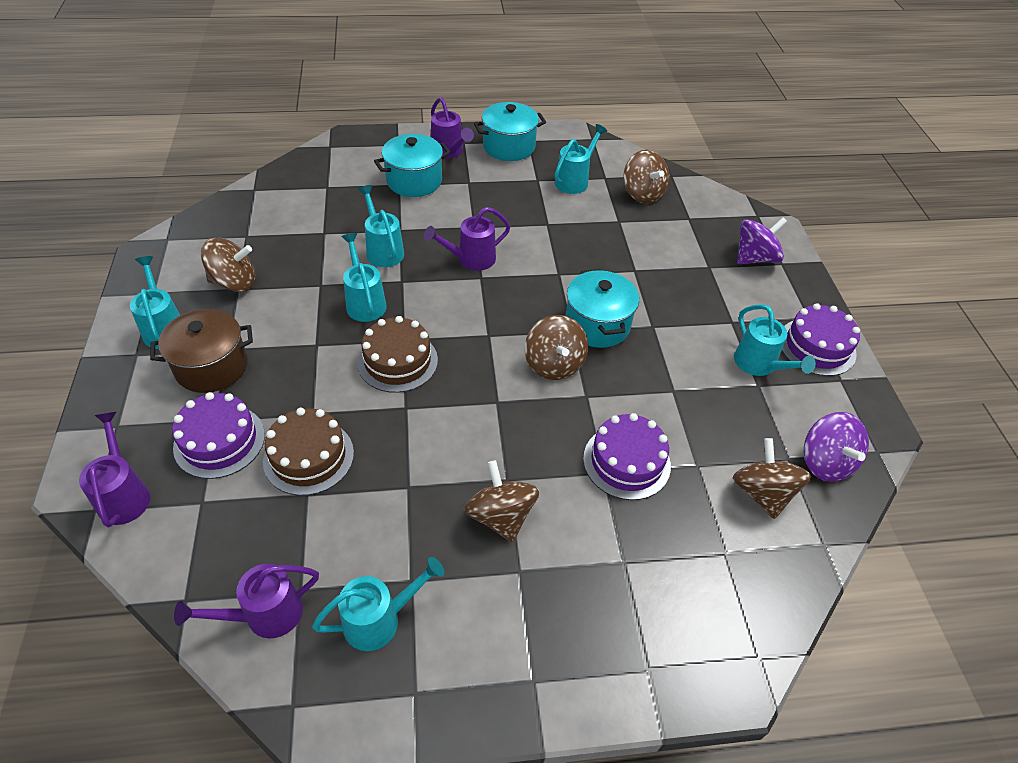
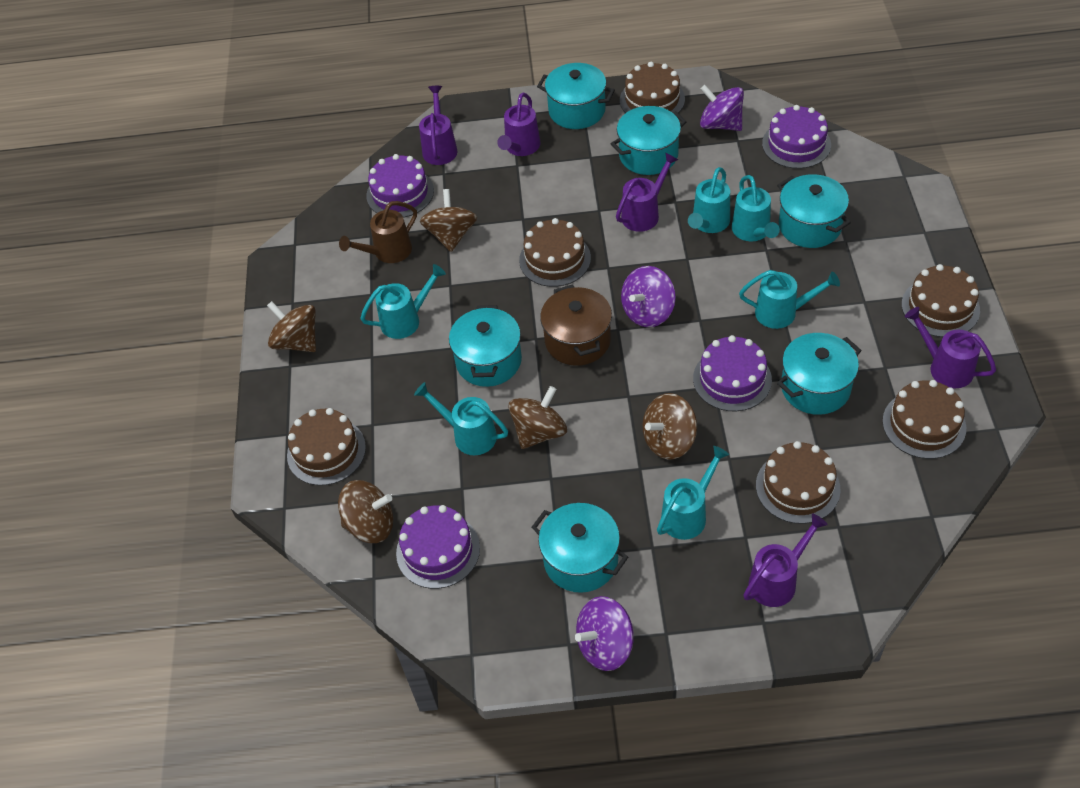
brown cake: [263,408,354,496] [357,316,438,393] = 2 -> [287,408,366,486] [519,218,591,287] [620,62,685,113] [756,441,841,524] [883,380,966,459] [902,264,980,337] = 6
brown watering can: none = 0 -> [339,201,417,263] = 1
purple cake: [172,392,265,479] [583,413,671,500] [782,303,860,376] = 3 -> [367,154,434,218] [396,505,480,589] [693,335,772,411] [762,105,831,169] = 4
purple spinning top: [737,217,787,264] [804,412,869,482] = 2 -> [575,596,634,671] [621,266,676,327] [700,85,744,131] = 3
purple watering can: [79,412,150,527] [174,564,319,639] [424,207,510,271] [431,97,474,159] = 4 -> [419,86,457,165] [497,93,541,156] [616,152,678,232] [744,513,828,607] [905,307,996,388] = 5
turquoise pot: [374,134,451,197] [474,102,546,161] [566,269,639,348] = 3 -> [449,305,522,387] [532,503,628,593] [537,63,615,129] [611,106,686,175] [777,174,851,248] [777,333,862,415] = 6

